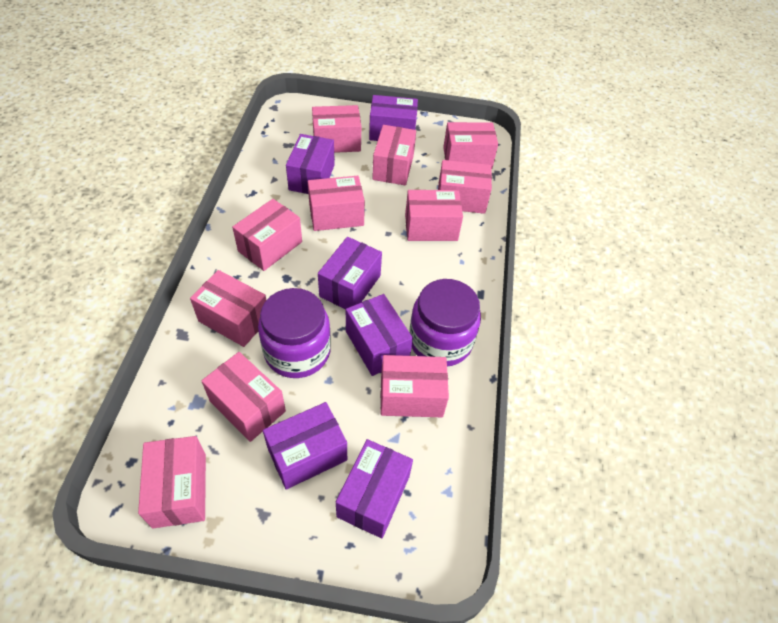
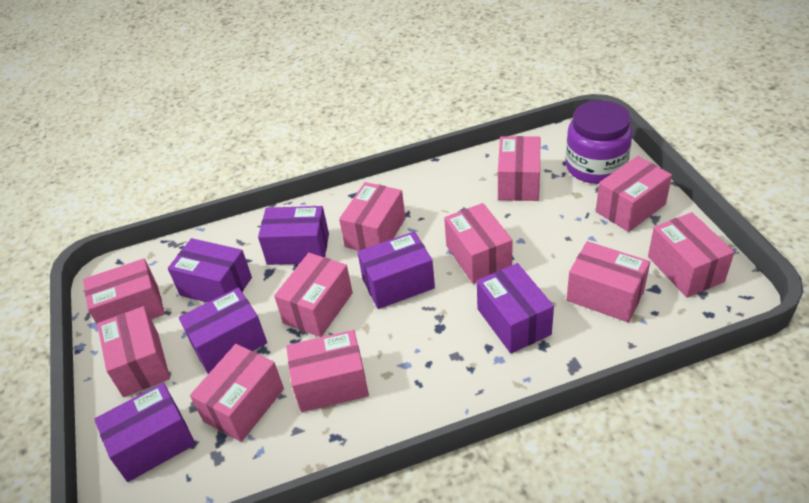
purple jar: [258,288,331,378] [409,279,481,366] = 2 -> [565,100,633,184] = 1

